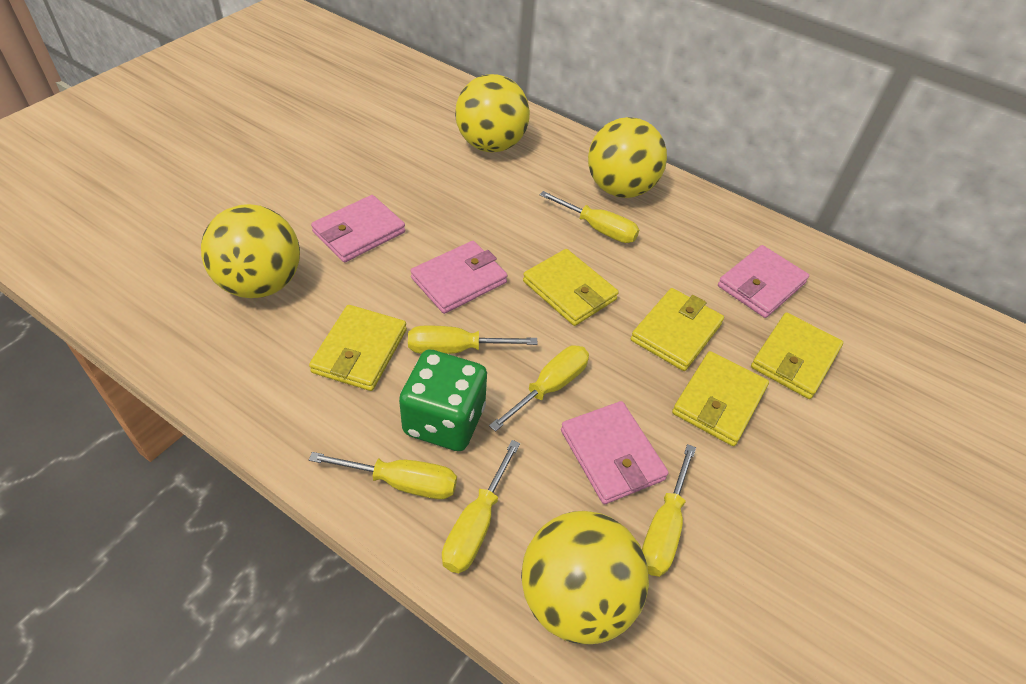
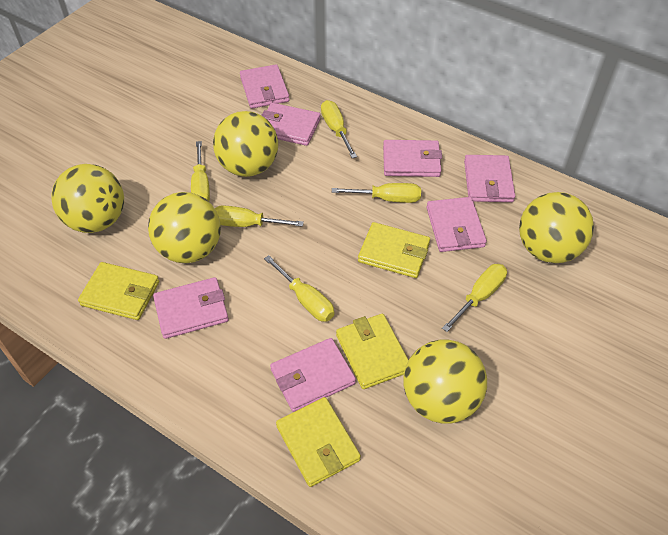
green dice: [399,349,487,451] = 1 -> none = 0
pink wallet: [311,195,405,263] [411,241,507,314] [561,401,669,504] [718,245,809,318] = 4 -> [153,277,229,339] [240,64,289,109] [262,103,321,146] [270,338,356,412] [383,140,442,177] [426,197,487,252] [464,155,515,202] = 7
yellow ball: [201,204,300,298] [455,74,530,152] [521,511,649,644] [588,117,667,198] = 4 -> [52,164,124,233] [148,192,221,263] [213,111,278,177] [403,340,487,424] [519,192,594,263] = 5
yellow wallet: [309,305,407,391] [523,249,619,326] [631,288,724,371] [672,351,769,446] [751,313,843,399] = 5 -> [78,262,159,320] [276,397,361,487] [336,314,409,389] [358,222,430,278] = 4

